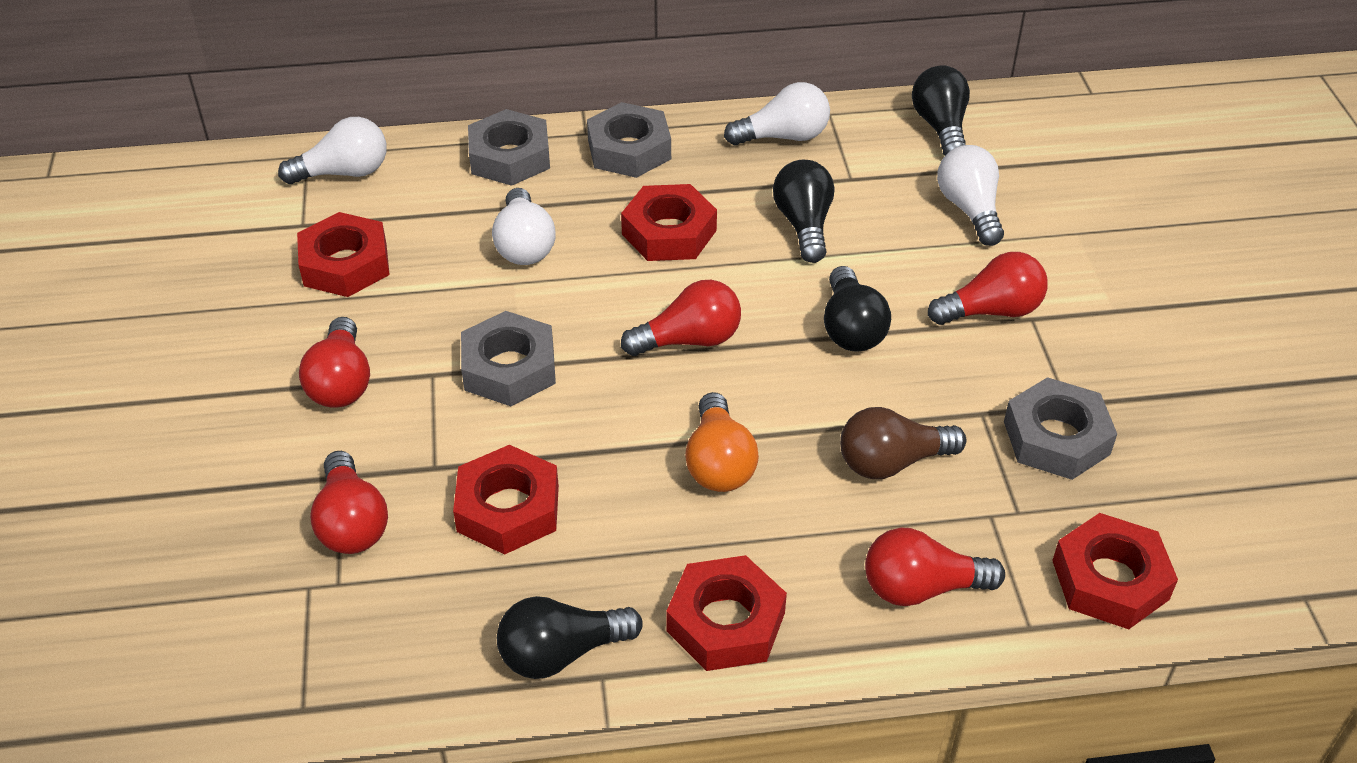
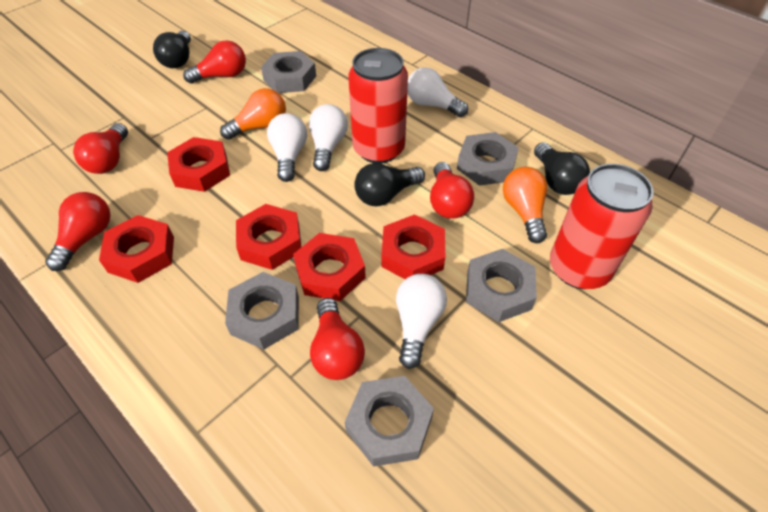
black light bulb: [497,596,643,679] [773,160,834,263] [824,266,891,351] [912,66,970,156] = 4 -> [153,31,191,68] [354,163,425,207] [534,142,590,195] = 3
brown light bulb: [840,407,966,479] = 1 -> none = 0
grey nut: [461,311,556,406] [468,109,550,186] [587,102,671,178] [1004,377,1117,480] = 4 -> [225,272,299,350] [261,51,316,93] [345,376,434,467] [457,132,519,186] [466,249,537,322] = 5
orange light bulb: [685,392,759,492] = 1 -> [220,88,286,140] [503,167,547,243] = 2
red can: none = 0 -> [348,48,408,163] [550,164,654,289] = 2

